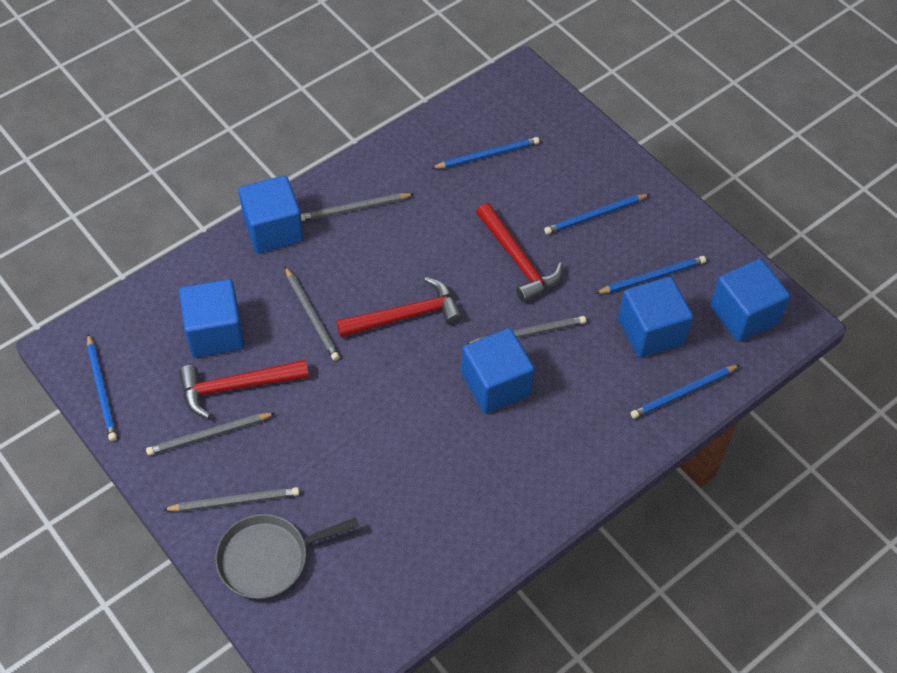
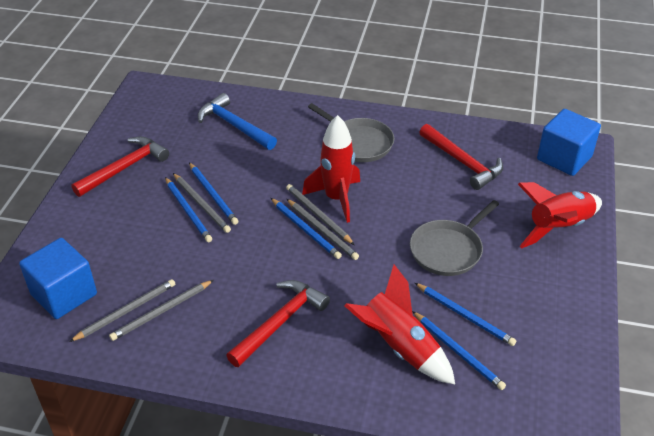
blue cube: [179,279,245,358] [238,175,304,253] [461,328,535,414] [618,277,693,358] [710,259,790,342] = 5 -> [19,238,97,319] [537,109,601,176] = 2
blue hammer: none = 0 -> [198,93,277,150] = 1
grey pan: [215,514,359,599] = 1 -> [308,103,394,162] [410,200,499,276] = 2
red rocket: none = 0 -> [302,115,360,223] [344,265,455,384] [518,182,602,248] = 3

